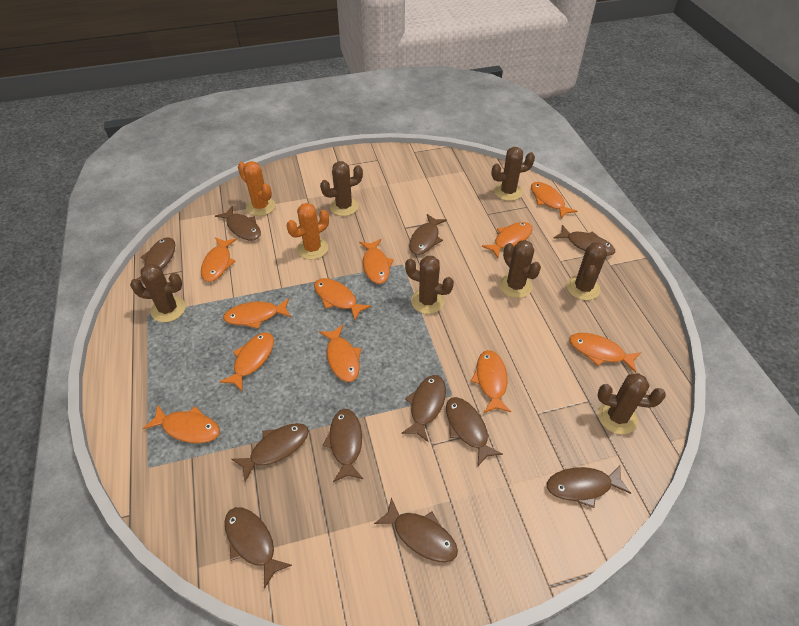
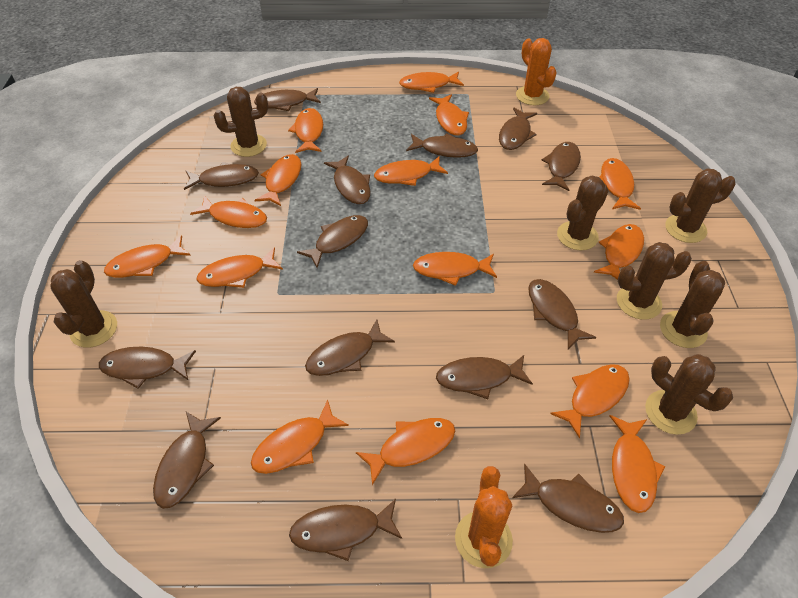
brown fish: [137,237,175,281] [215,206,261,240] [225,507,292,589] [232,423,309,482] [323,409,363,482] [374,497,458,563] [401,375,446,442] [409,214,447,255] [446,397,503,466] [547,465,631,508] [553,225,615,256] = 11 -> [99,347,196,389] [153,412,221,509] [184,162,259,190] [254,88,321,111] [289,499,402,561] [297,215,368,268] [305,320,395,376] [324,155,371,204] [406,133,478,158] [436,355,533,399] [499,108,537,150] [512,464,624,533] [528,279,596,350] [542,142,581,191] = 14
orange fish: [143,405,220,443] [201,237,237,282] [219,332,274,391] [223,298,291,329] [314,278,371,320] [319,325,361,382] [359,239,394,284] [471,350,511,413] [482,222,533,258] [531,182,578,219] [569,333,641,373] = 11 -> [104,235,191,278] [190,195,267,228] [197,247,283,288] [251,400,349,474] [255,154,301,206] [288,108,323,153] [356,418,455,485] [374,156,448,186] [399,71,464,93] [413,252,497,286] [429,94,469,135] [550,364,630,438] [594,224,644,280] [600,158,641,210] [610,415,665,513] = 15

